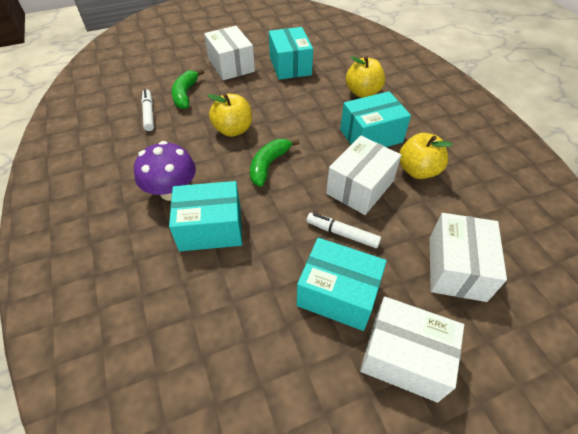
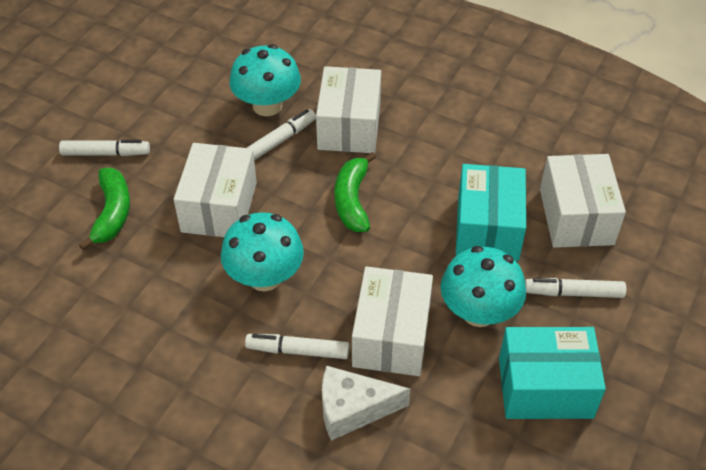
purple mushroom: [134,141,196,201] = 1 -> none = 0
turquoise box: [169,181,242,251] [269,27,313,80] [297,238,387,331] [340,91,411,147] = 4 -> [456,164,526,261] [499,327,606,419] = 2
turquoise mushroom: none = 0 -> [221,212,304,291] [230,44,301,116] [441,246,526,327] = 3
white cheese: none = 0 -> [322,366,410,441] = 1
white marker: [142,89,154,131] [307,213,381,248] = 2 -> [59,140,150,156] [245,334,350,359] [247,109,316,160] [525,278,626,298] = 4
yellow apple: [207,93,252,137] [346,56,385,98] [399,133,453,179] = 3 -> none = 0

